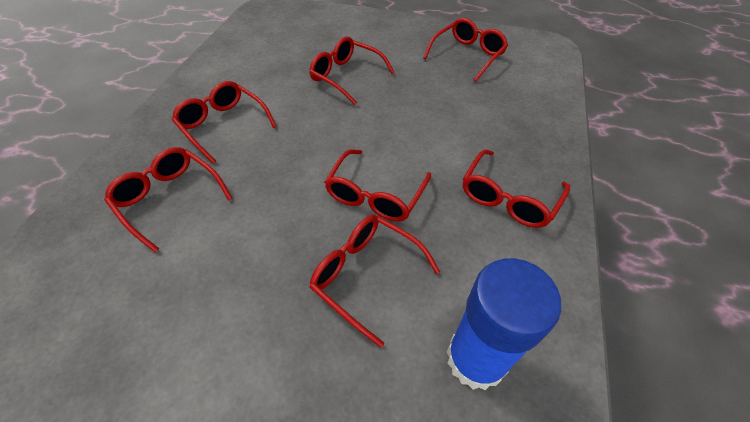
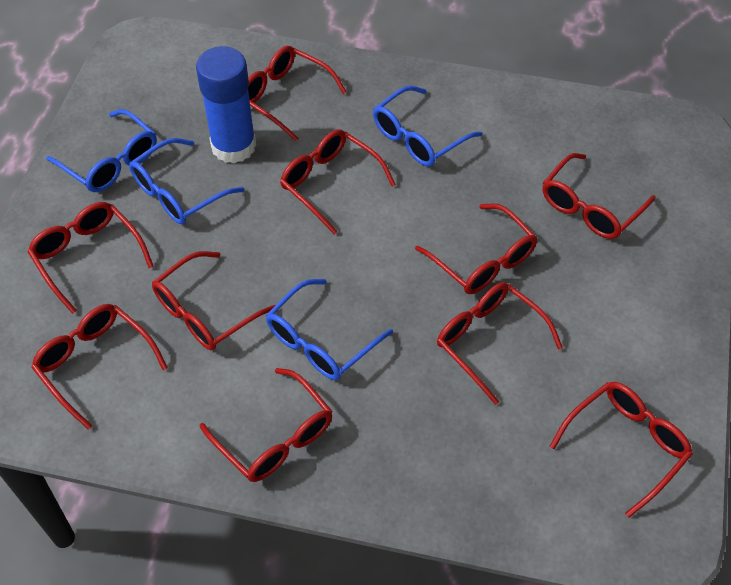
blue glasses: none = 0 -> [46,109,157,192] [129,138,244,224] [266,279,393,380] [373,86,482,166] = 4
red glasses: [104,147,233,253] [172,81,277,164] [309,36,395,105] [309,215,440,348] [325,149,431,222] [423,18,508,82] [463,149,570,228] = 7 -> [28,202,154,314] [31,304,168,430] [152,251,275,351] [200,368,332,482] [248,46,347,141] [280,129,396,234] [415,204,538,294] [437,282,563,405] [542,153,656,239] [550,382,693,518] = 10

